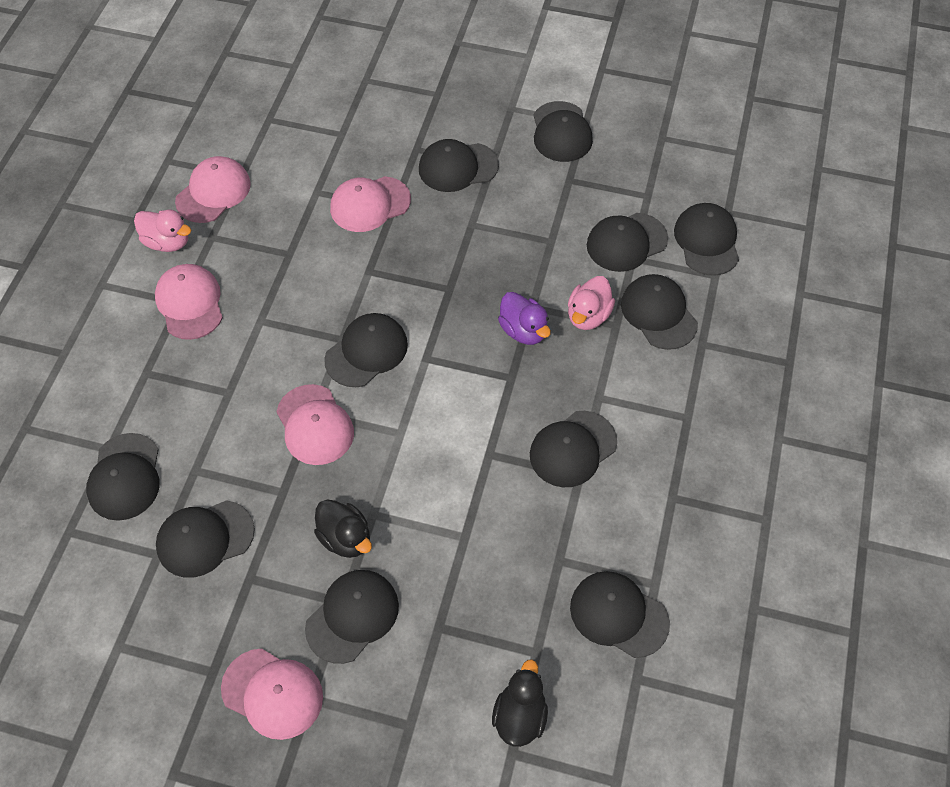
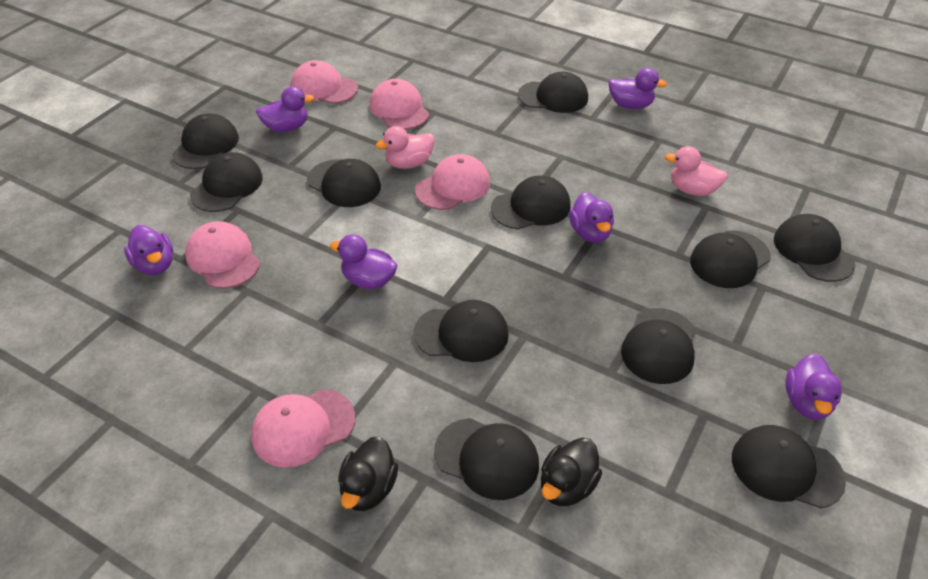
purple duck: [498,292,551,345] = 1 -> [124,225,173,275] [256,87,314,132] [330,234,398,289] [569,192,614,243] [609,68,667,109] [785,353,842,420] = 6

